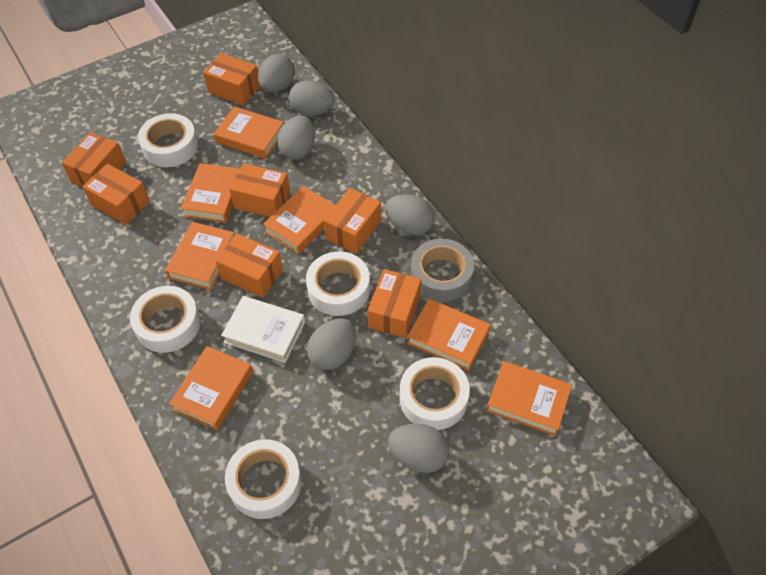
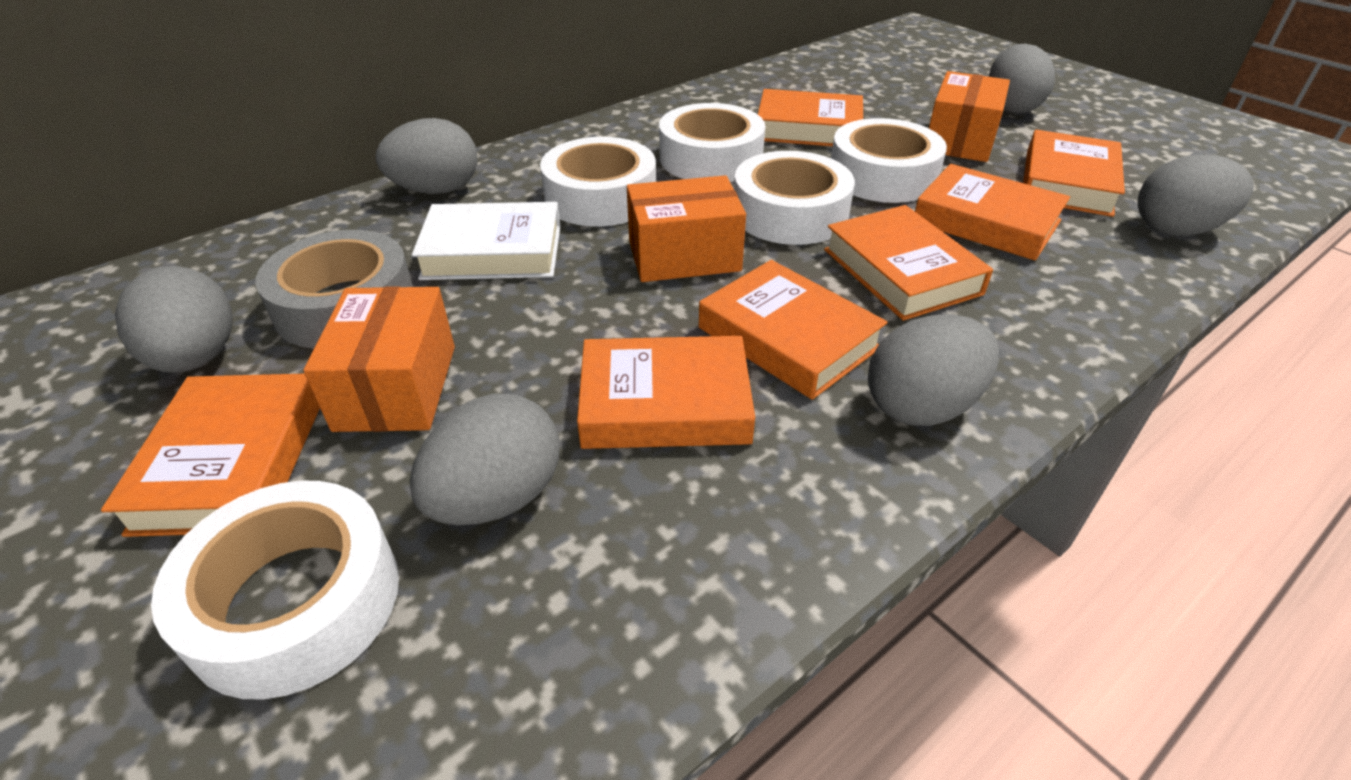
orange box: [62,132,126,186] [82,164,150,225] [203,53,260,106] [216,234,283,297] [229,163,290,217] [324,188,381,254] [367,269,421,338] = 7 -> [303,286,455,432] [627,175,746,282] [929,71,1010,162] = 3

